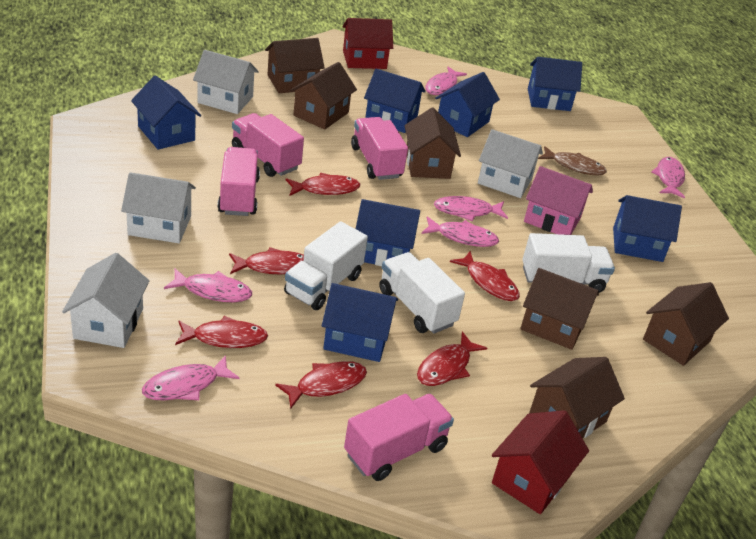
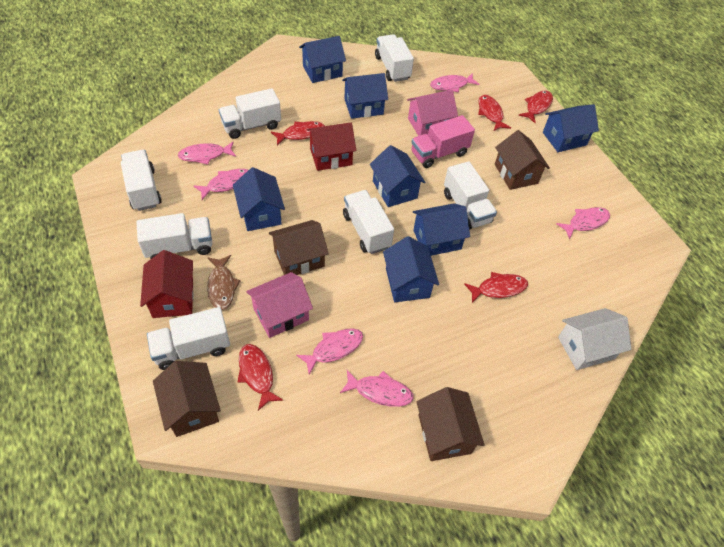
brown house: [265,38,325,93] [290,62,357,130] [405,108,461,179] [520,268,599,350] [529,357,625,438] [643,282,729,366] = 6 -> [153,361,221,437] [269,220,329,275] [416,387,485,461] [495,130,550,190] = 4
pink house: [524,166,593,235] = 1 -> [246,272,313,338] [407,90,458,136] = 2
pink truck: [218,147,260,216] [232,113,304,177] [344,394,454,481] [351,117,408,180] = 4 -> [411,115,475,168] = 1
red fish: [175,316,268,348] [229,247,304,275] [275,361,367,409] [286,173,360,196] [417,332,487,386] [450,251,520,301] = 6 -> [238,344,283,411] [271,121,325,145] [464,272,528,303] [478,95,511,131] [518,91,553,123] = 5
white house: [62,253,149,348] [121,172,196,243] [193,50,259,114] [478,129,543,198] = 4 -> [558,308,631,370] = 1
white truck: [284,221,368,310] [379,252,465,334] [522,233,615,293] = 3 -> [121,150,162,211] [136,213,212,259] [147,307,230,370] [219,88,281,139] [343,190,394,254] [375,34,414,82] [444,161,497,230] = 7

